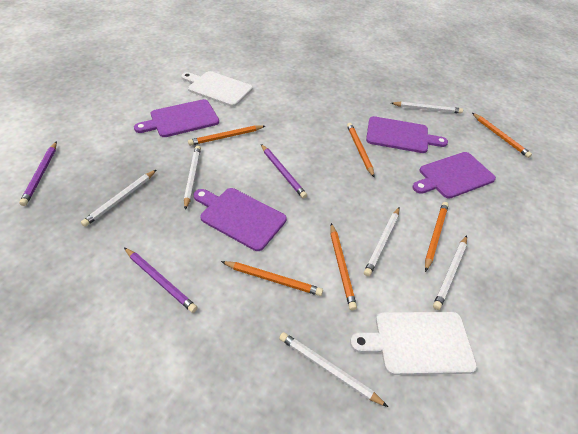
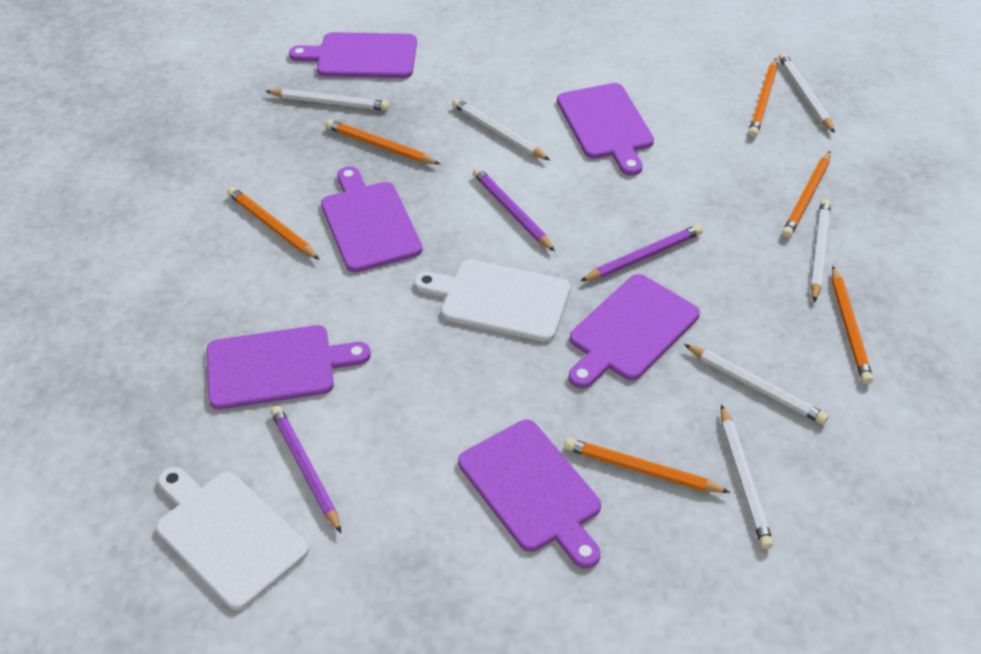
purple cutting board: [134,99,219,137] [194,188,287,251] [366,116,448,153] [412,152,496,199] = 4 -> [207,325,371,410] [289,32,417,78] [321,166,422,272] [458,420,601,568] [557,83,654,176] [568,274,700,388] = 6

